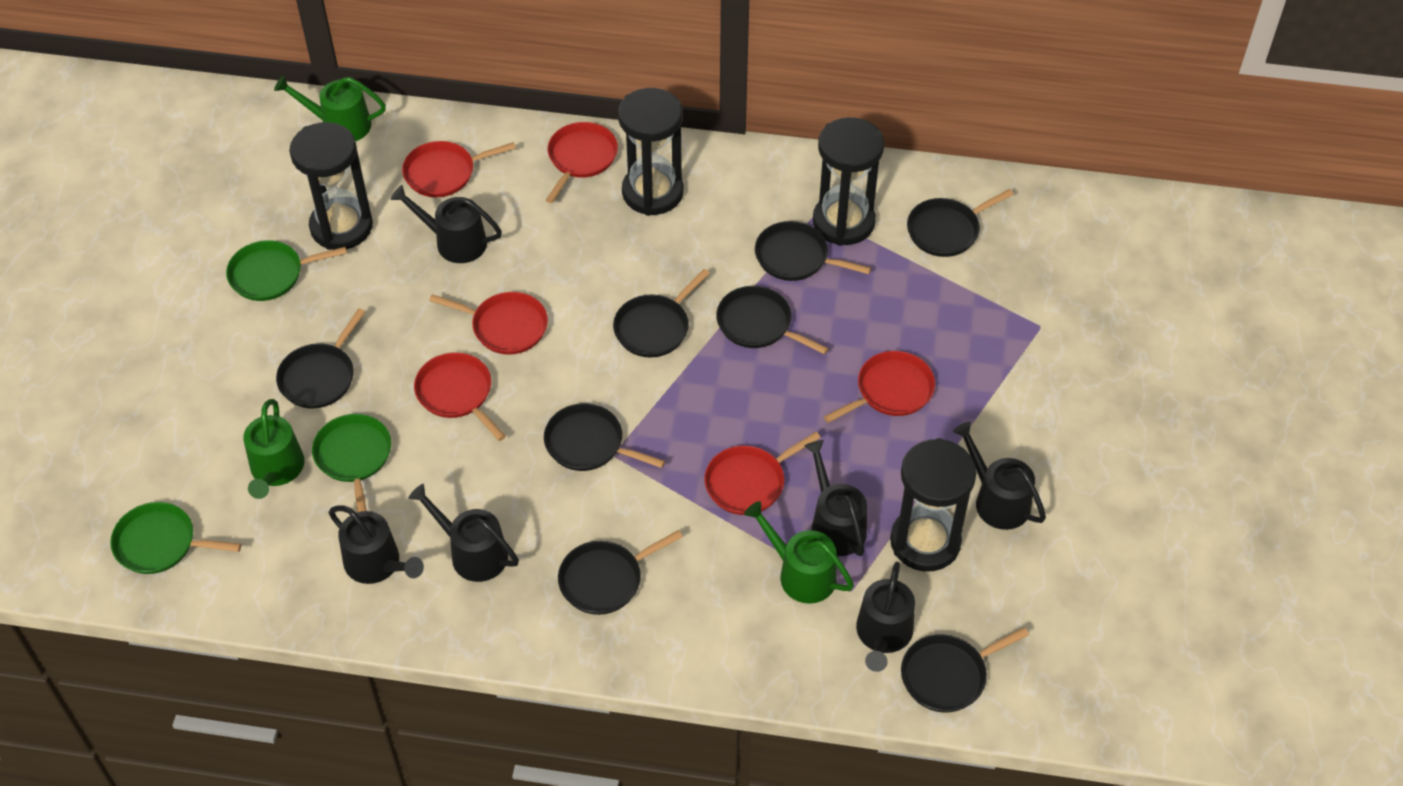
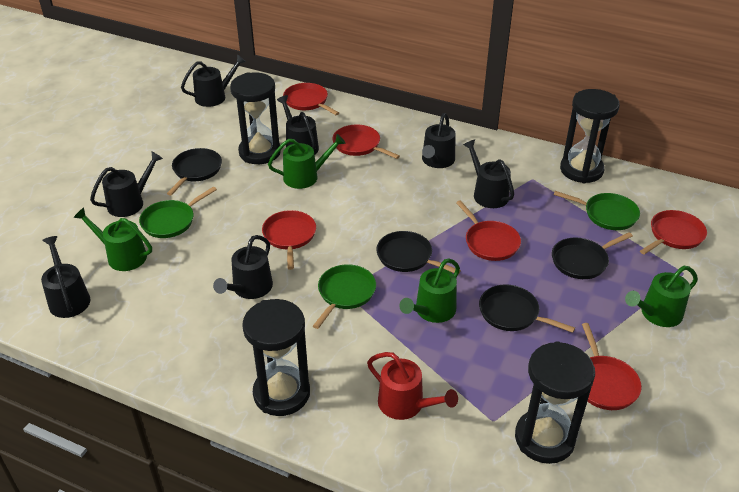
black pan: [276,308,365,409] [544,403,665,471] [558,530,683,615] [613,269,710,358] [716,286,829,354] [755,221,871,281] [901,627,1029,713] [907,189,1014,257] = 8 -> [167,148,222,196] [376,231,461,275] [479,284,575,333] [552,232,633,279] = 4
black watering can: [329,505,424,584] [391,185,502,263] [408,484,519,582] [804,440,867,556] [856,562,915,672] [953,422,1046,530] = 6 -> [41,236,90,318] [90,151,163,217] [181,54,246,107] [213,235,273,299] [277,95,319,155] [422,113,455,168] [463,140,514,208] = 7
green watering can: [243,399,304,499] [274,75,386,142] [744,501,854,604] = 3 -> [73,207,152,271] [268,134,346,189] [399,258,460,323] [625,266,698,327] = 4
red watering can: none = 0 -> [367,352,458,420] = 1

